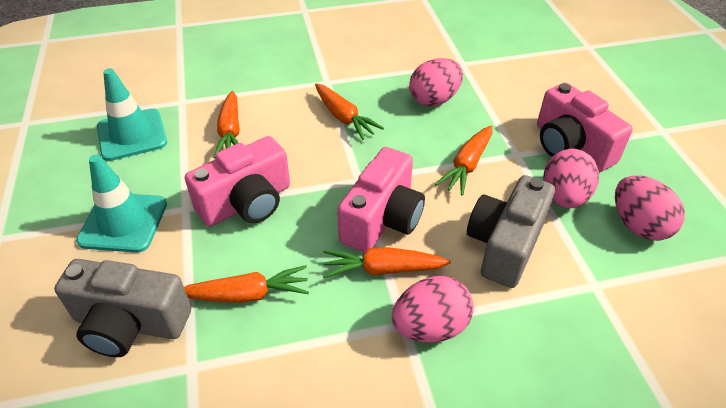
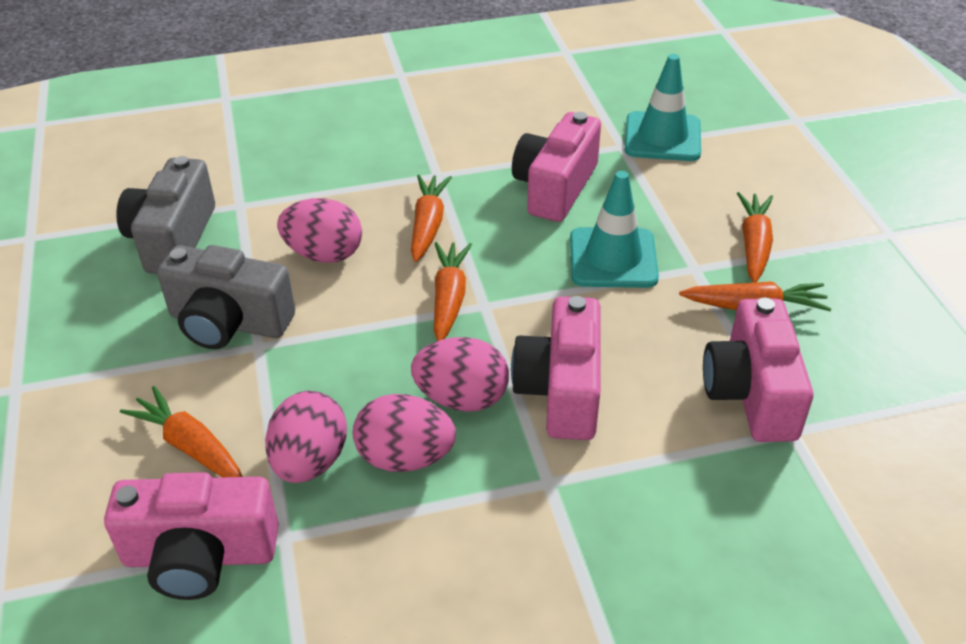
pink camera: [185,136,290,227] [337,147,425,253] [537,82,633,172] = 3 -> [104,472,279,600] [511,296,601,440] [512,112,601,222] [703,298,813,442] = 4

